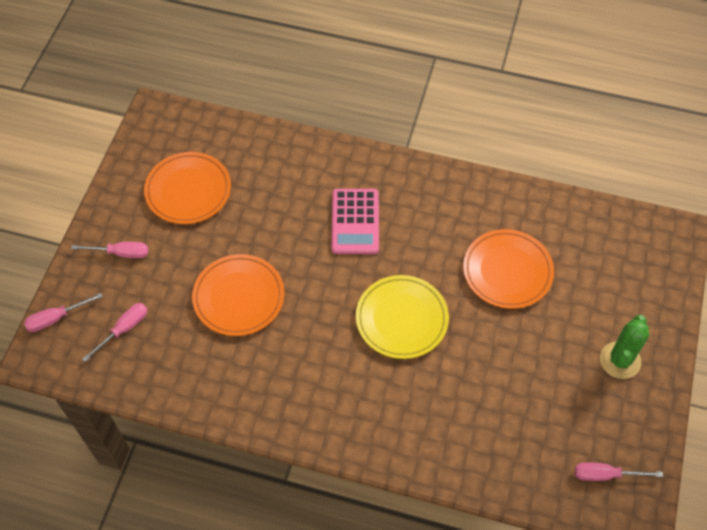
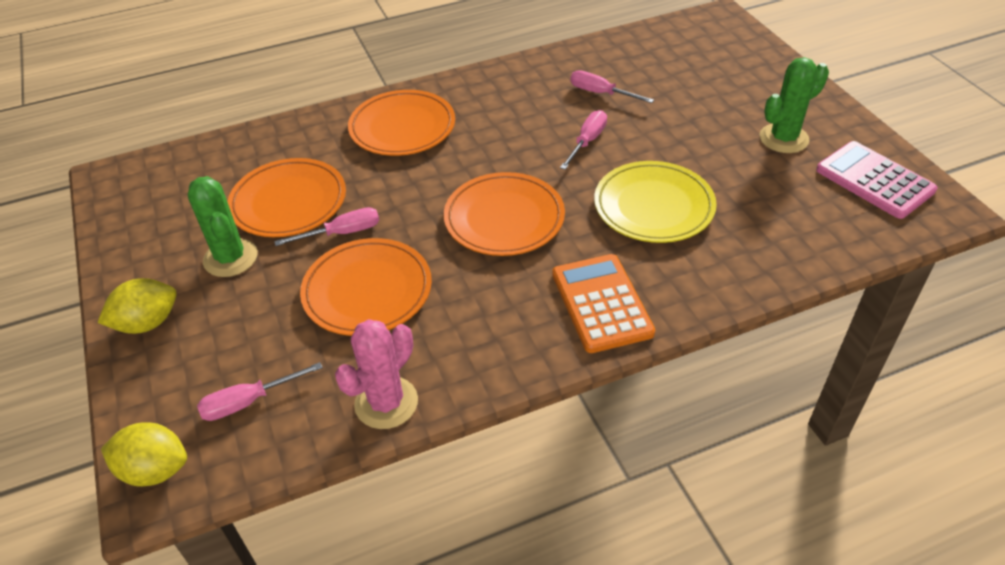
green cactus: [600,315,649,379] = 1 -> [188,176,258,277] [759,57,829,153] = 2
orange calculator: none = 0 -> [552,254,655,353] = 1
orange plate: [144,152,231,224] [192,254,284,336] [463,229,554,309] = 3 -> [227,158,346,237] [300,238,432,336] [348,90,455,156] [444,172,565,256] = 4
pink cactus: none = 0 -> [335,319,418,429] = 1
yellow lemon: none = 0 -> [97,278,177,334] [101,422,187,487] = 2

